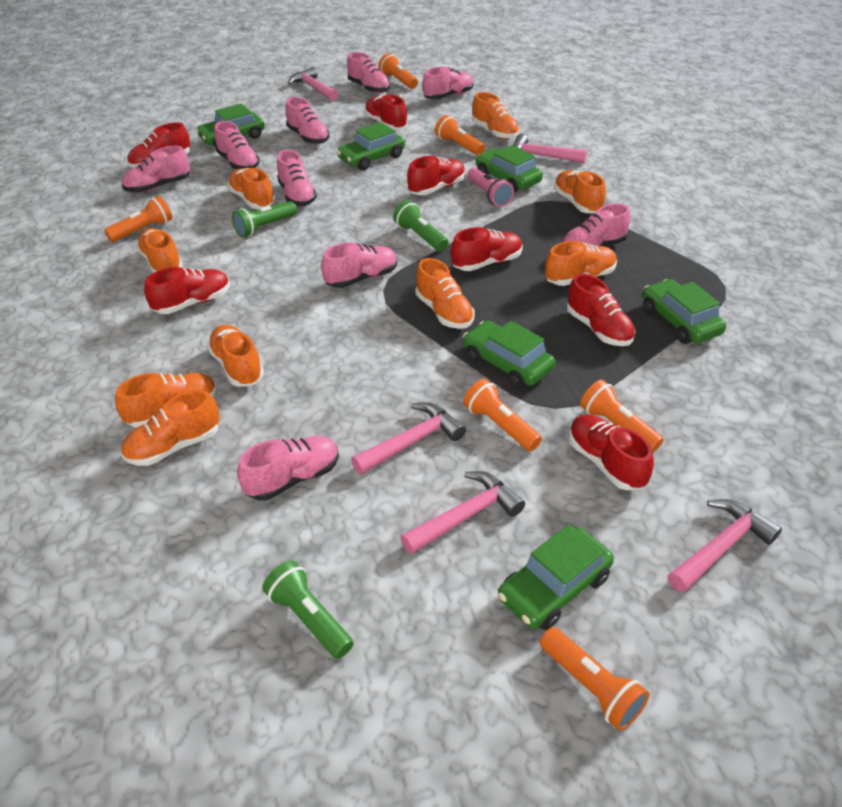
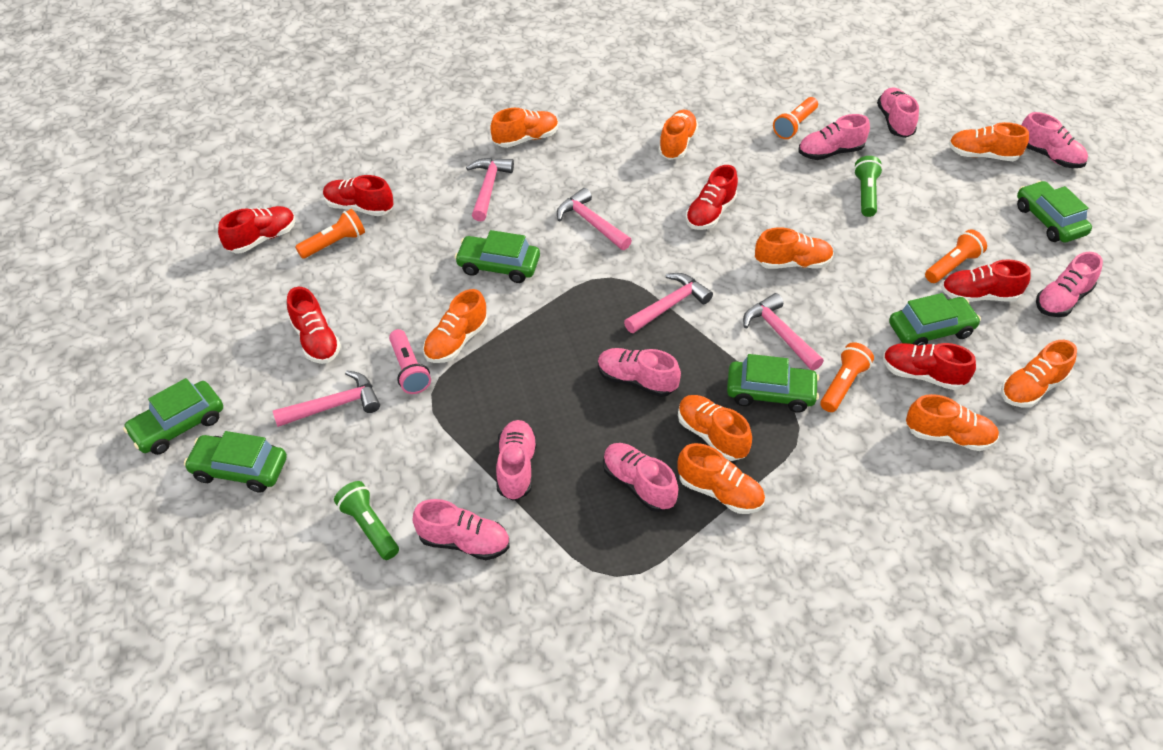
green flashlight: [232,201,297,237] [262,560,354,659] [393,200,448,251] = 3 -> [334,481,399,560] [854,156,883,217] = 2
orange flashlight: [104,196,172,242] [379,53,418,89] [435,115,485,155] [463,379,542,451] [540,627,649,731] [580,380,664,452] = 6 -> [295,209,365,259] [773,97,818,139] [820,342,874,412] [925,229,987,283] = 4
pink shoe: [122,146,190,193] [214,121,260,170] [237,436,339,501] [277,150,317,206] [285,97,330,144] [321,243,397,288] [347,52,390,93] [423,67,473,99] [562,203,630,247] = 9 -> [413,499,510,560] [496,420,537,501] [598,348,681,397] [603,443,679,512] [799,114,870,160] [877,87,919,138] [1022,112,1088,168] [1036,252,1103,317] = 8
red shoe: [127,122,190,168] [144,267,230,314] [364,94,408,130] [407,156,465,195] [451,227,523,271] [567,274,635,346] [569,414,654,490] = 7 -> [218,206,295,253] [287,287,341,364] [323,175,393,216] [686,165,738,230] [883,343,976,390] [941,259,1031,302] = 6

